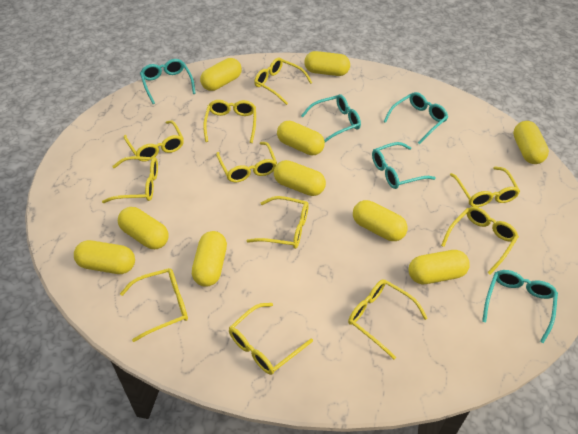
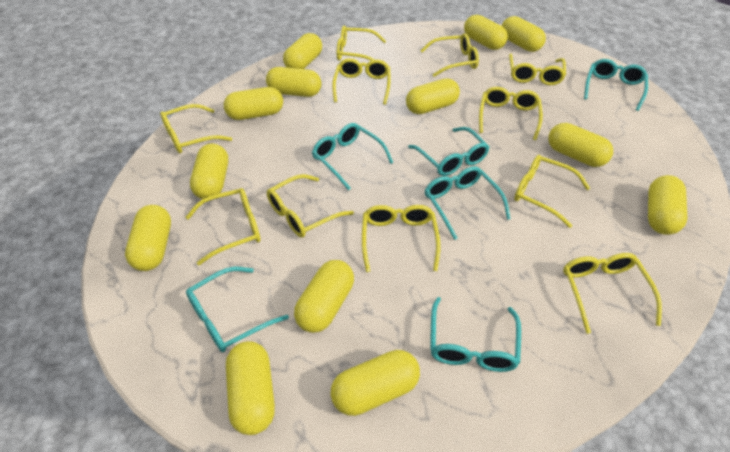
turquoise glasses: [140,59,196,104] [301,94,361,142] [372,142,435,189] [383,92,448,144] [482,270,558,343] = 5 -> [186,266,289,352] [312,123,393,190] [408,127,489,176] [425,166,511,240] [430,297,521,372] [584,59,648,111] = 6
yellow capsule: [74,240,135,274] [118,207,168,249] [192,231,227,287] [200,58,242,91] [274,160,326,196] [277,120,325,155] [304,51,350,76] [353,200,408,241] [409,250,470,284] [513,121,549,164] = 10 -> [125,205,171,271] [190,143,228,199] [224,87,283,120] [226,341,275,435] [266,67,321,97] [283,33,322,69] [294,260,354,333] [330,350,420,416] [406,78,460,114] [464,15,508,50] [502,16,546,52] [548,123,613,167] [648,175,687,235] = 13

